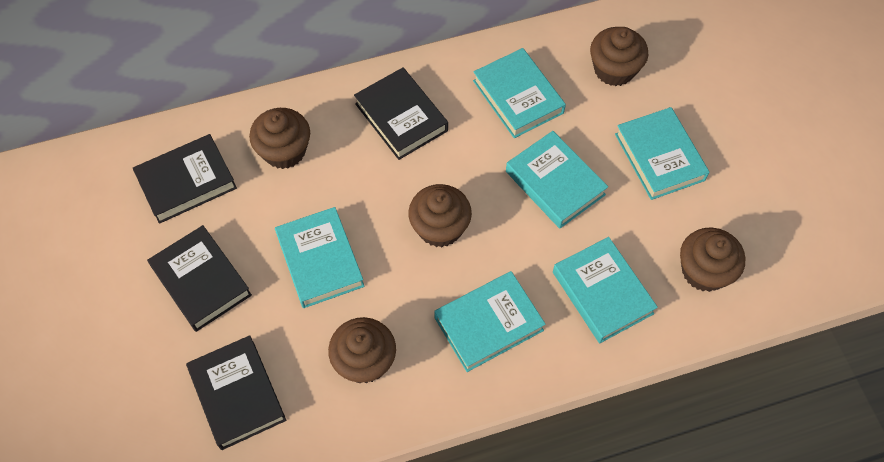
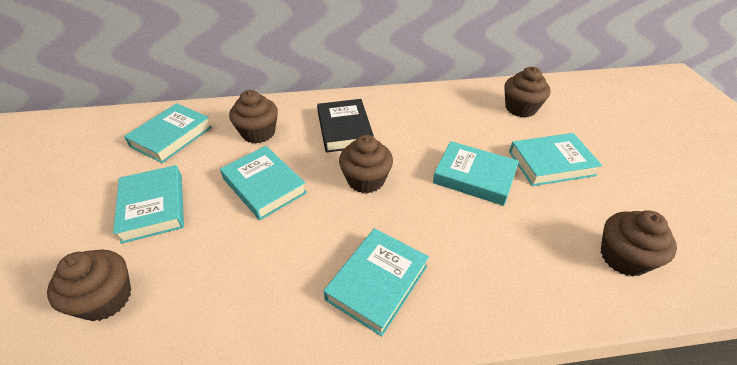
black book: [133,134,237,224] [147,225,252,332] [186,335,286,450] [354,68,448,160] = 4 -> [317,99,374,153] = 1

